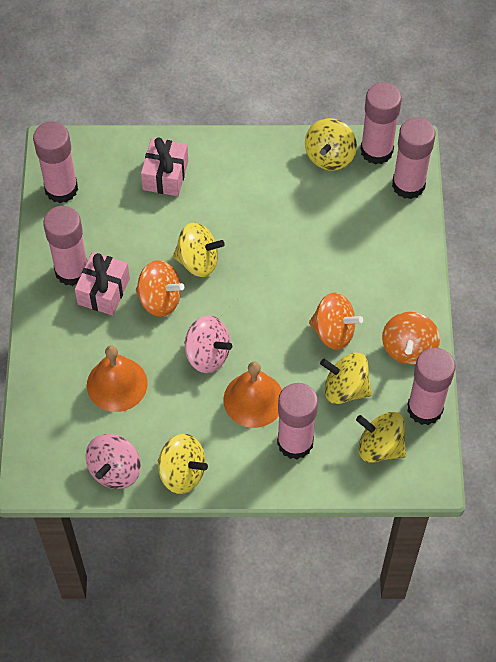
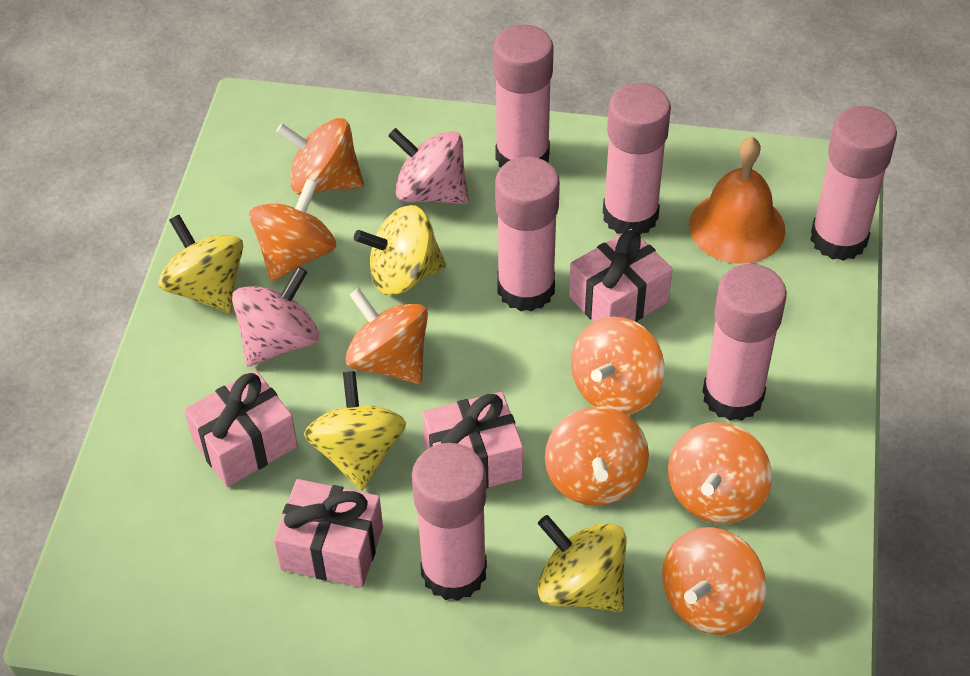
orange bell: [87,345,148,412] [223,362,282,428] = 2 -> [689,137,786,264] = 1
orange spinning top: [136,260,184,317] [309,293,363,350] [382,312,440,365] = 3 -> [249,179,336,281] [276,118,364,195] [345,288,428,384] [545,406,649,506] [571,317,665,415] [662,527,766,635] [668,422,772,524] = 7
pink gift: [75,252,130,316] [141,138,188,196] = 2 -> [184,370,298,487] [274,479,383,587] [422,392,523,489] [569,229,672,322] = 4
yellow spinning top: [157,434,208,494] [173,223,225,277] [305,118,357,171] [320,353,372,404] [356,412,406,463] = 5 -> [158,215,243,314] [304,371,406,491] [354,205,446,296] [537,515,626,612] = 4

